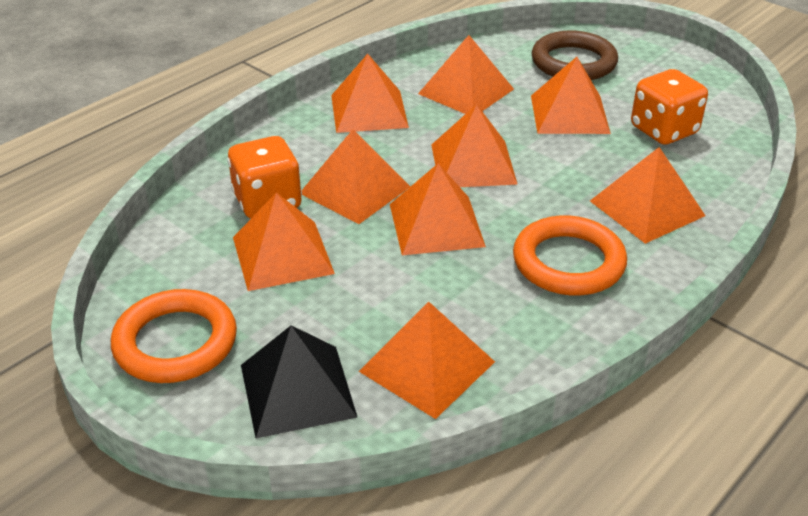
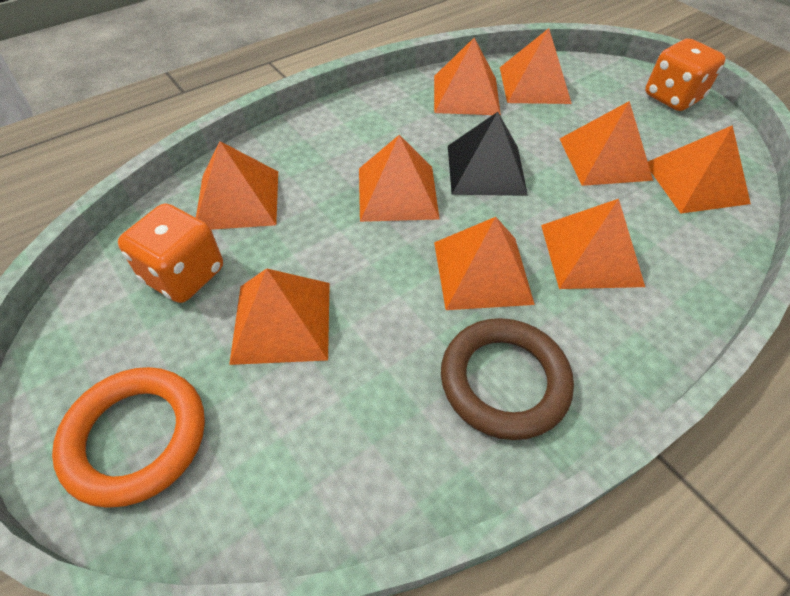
orange ring: [111,289,237,383] [513,215,627,296] = 2 -> [52,367,205,508] = 1

